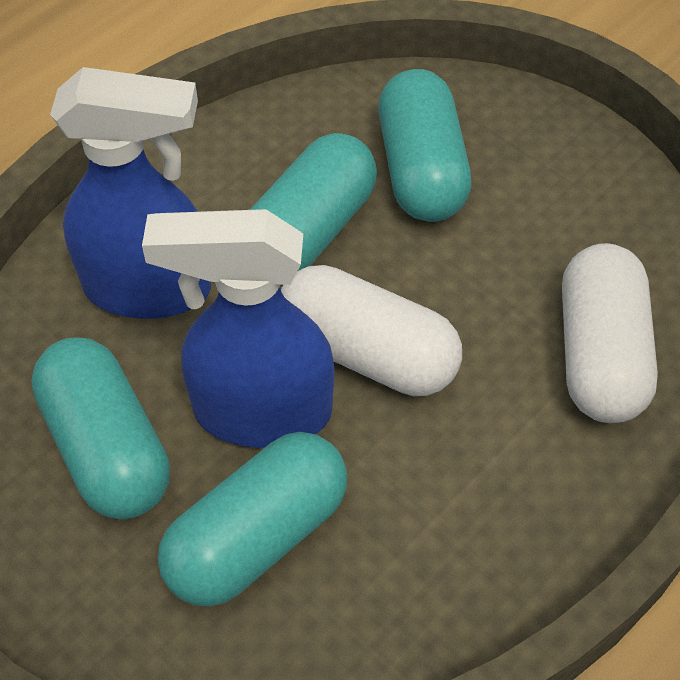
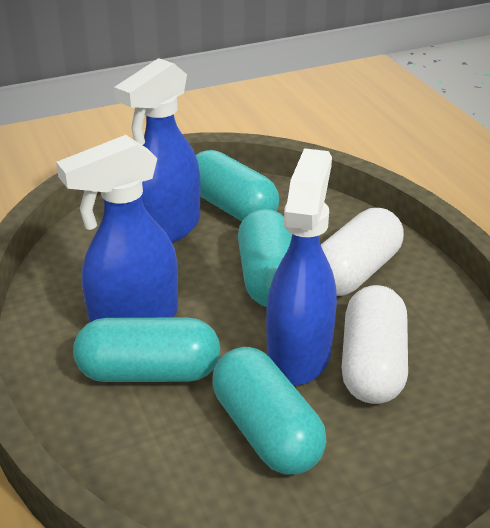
blue spray bottle: [50,67,211,319] [142,209,334,448] = 2 -> [56,135,178,323] [114,58,200,243] [266,148,337,385] = 3

